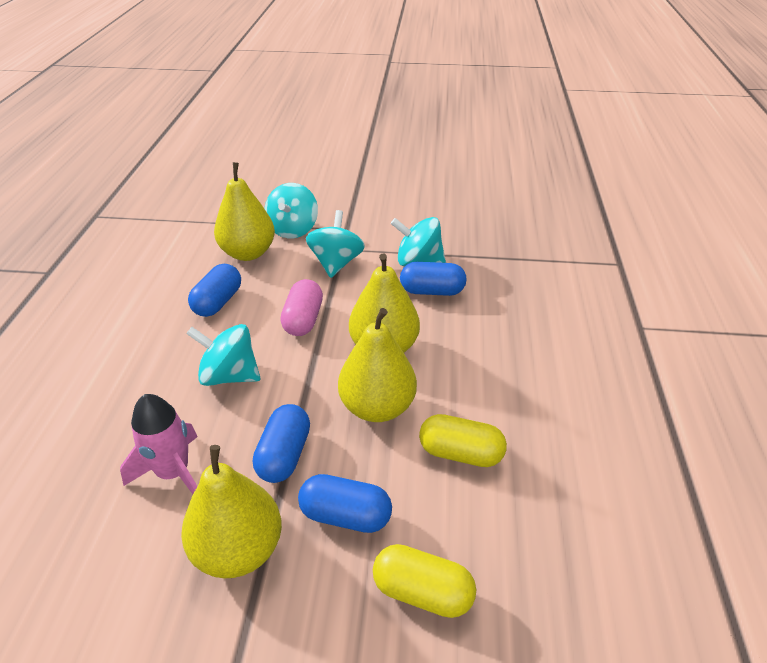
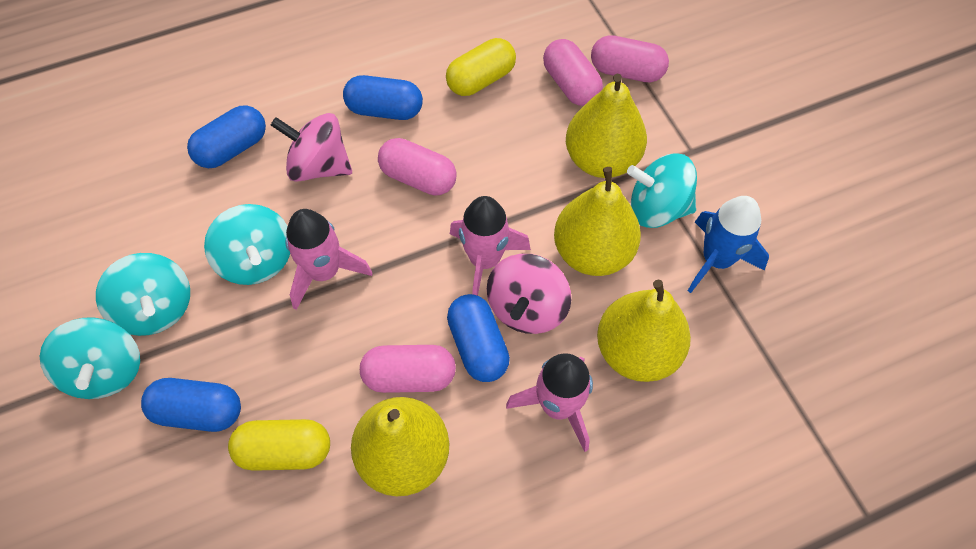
blue rocket: none = 0 -> [688,196,769,293] = 1
pink capsule: [280,279,323,336] = 1 -> [360,345,456,393] [378,138,456,196] [543,39,603,106] [591,35,669,82] = 4
pink rocket: [120,394,198,494] = 1 -> [285,209,373,310] [450,196,531,296] [506,354,593,452] = 3
pink spinning top: none = 0 -> [271,113,352,182] [487,254,571,334] = 2

